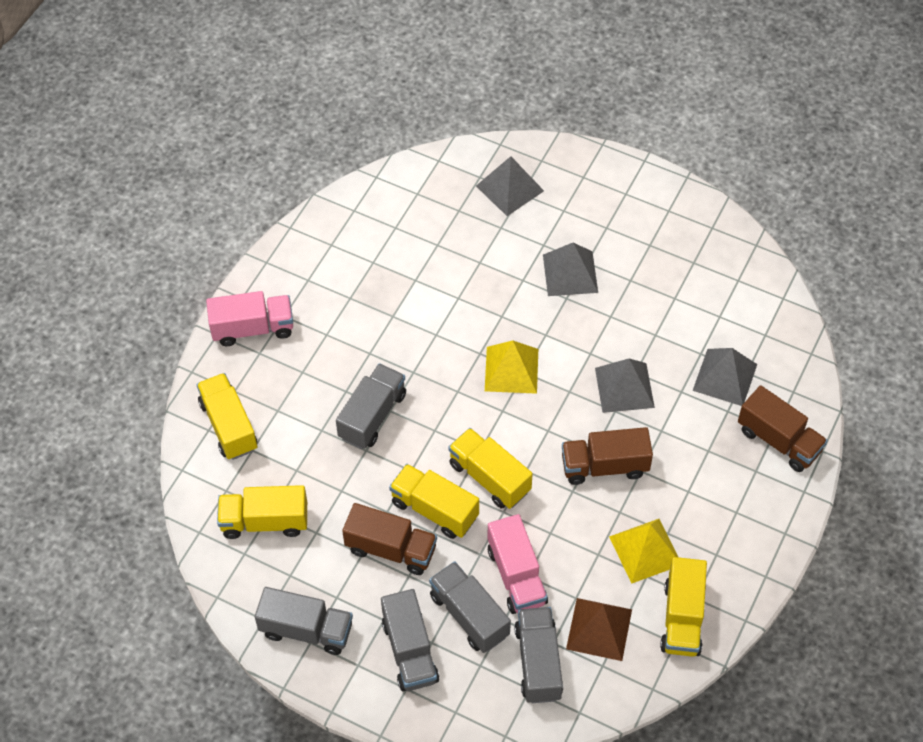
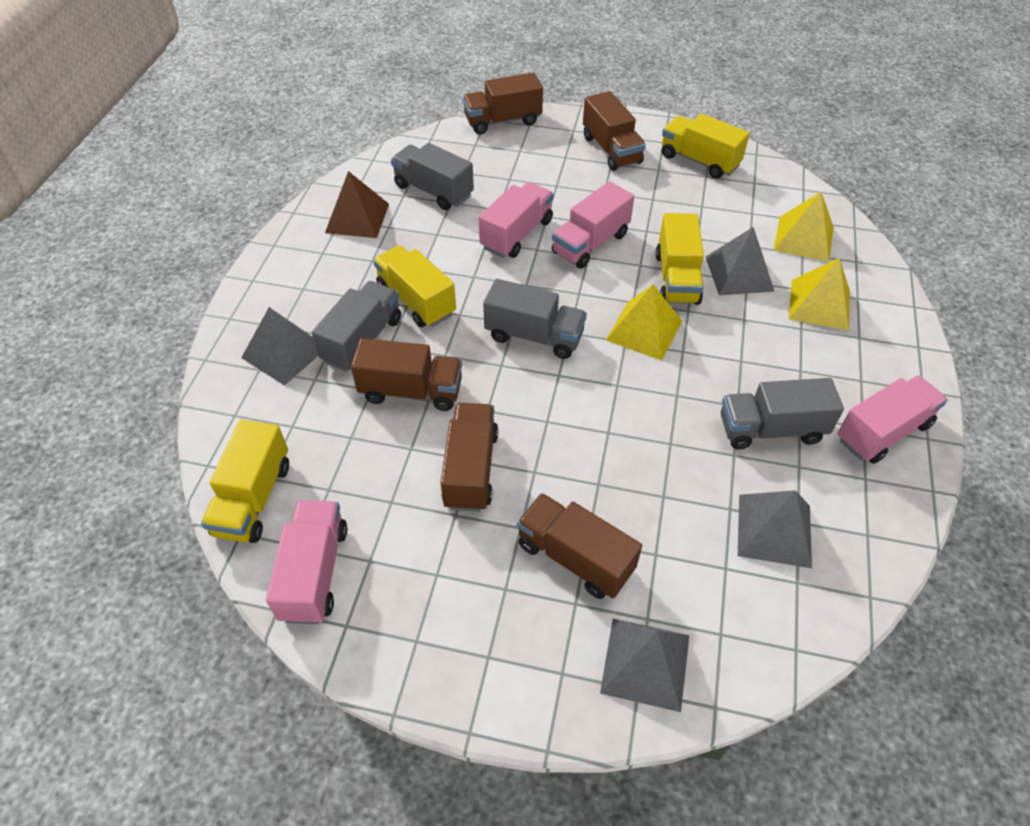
brown truck: [342,503,437,575] [562,427,653,485] [738,385,828,472] = 3 -> [351,338,462,411] [441,403,499,512] [463,73,543,134] [517,493,642,599] [583,91,646,171] = 5
grey truck: [255,587,353,655] [336,363,406,449] [381,589,439,691] [429,561,511,653] [514,607,563,703] = 5 -> [312,281,401,372] [391,143,474,210] [483,279,587,359] [721,378,844,450] = 4
pink truck: [206,291,293,346] [487,514,548,614] = 2 -> [266,500,347,624] [478,182,554,258] [552,181,635,269] [838,375,948,464] = 4
yellow pyramid: [485,340,538,394] [609,519,678,584] = 2 -> [606,285,682,361] [774,192,834,262] [789,258,850,330] = 3
yellow truck: [196,373,257,460] [217,485,307,539] [389,464,479,539] [448,428,533,509] [660,557,707,657] = 5 -> [201,420,289,543] [373,245,456,327] [656,213,704,305] [662,113,750,179] = 4

